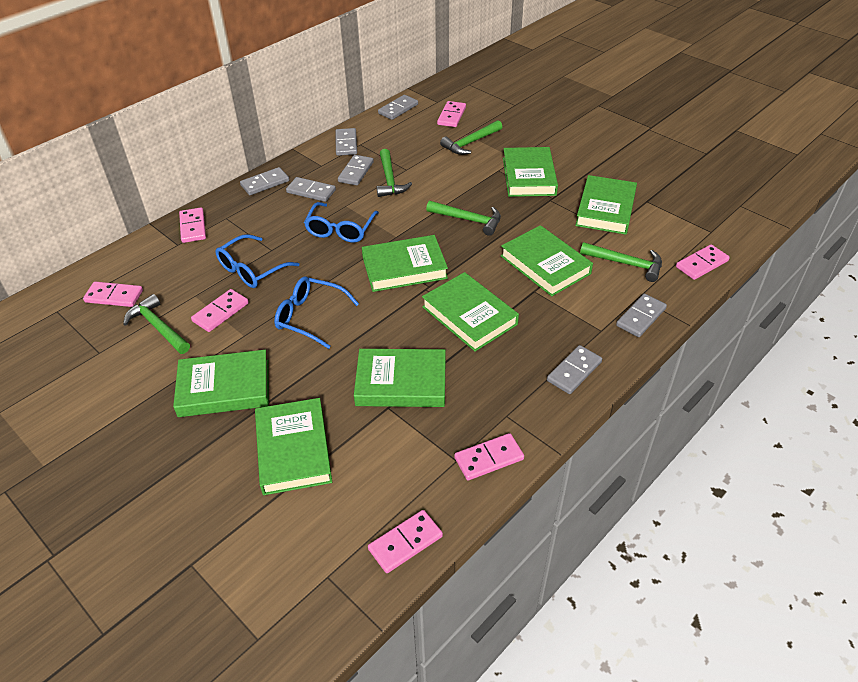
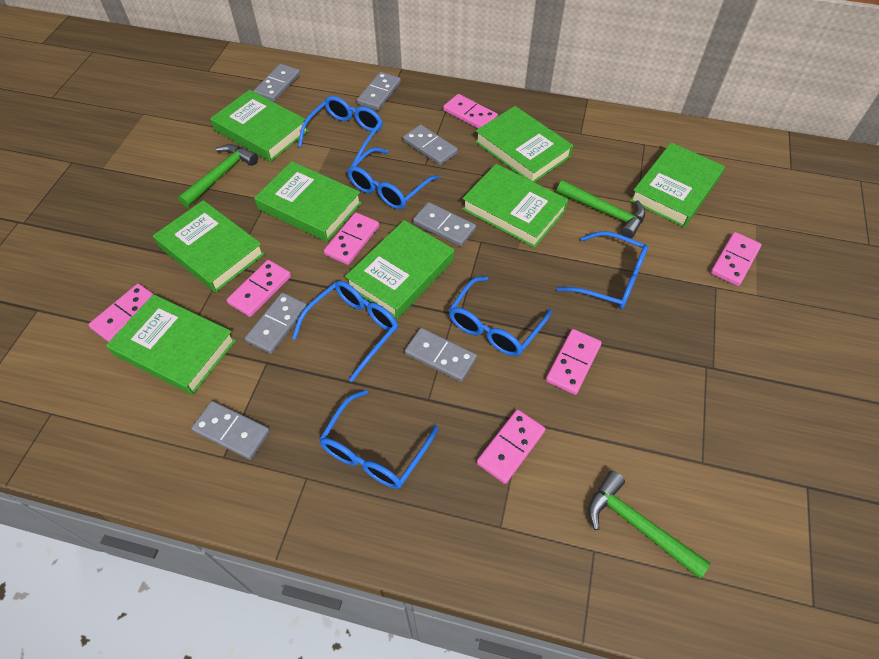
blue glasses: [215,234,299,288] [274,276,359,349] [304,202,379,243] = 3 -> [292,281,398,382] [298,96,383,163] [319,390,439,489] [347,147,439,209] [449,276,552,356] [556,231,648,309] = 6
green hammer: [123,294,190,354] [377,149,412,197] [426,201,501,236] [440,120,502,155] [580,242,662,282] = 5 -> [178,144,258,207] [556,180,645,239] [588,471,711,579] = 3

